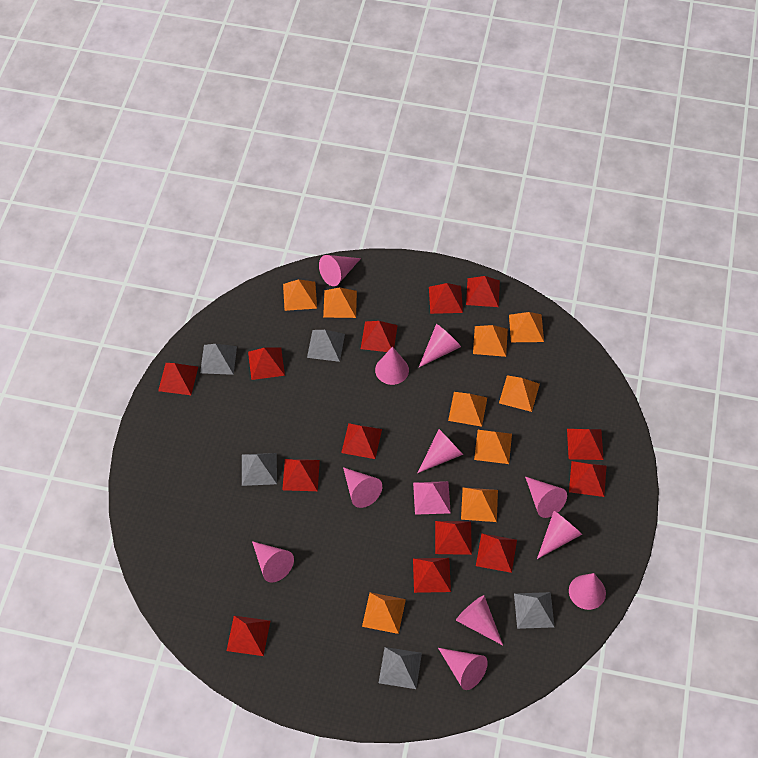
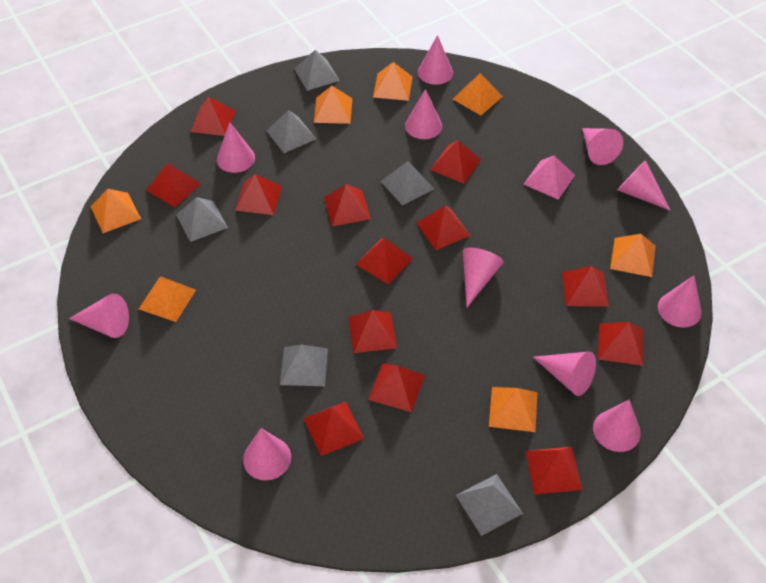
grey pyramid: [200,344,237,375] [242,453,277,486] [307,330,345,362] [379,647,422,689] [514,592,554,629] = 5 -> [176,197,228,242] [266,110,316,153] [280,344,328,386] [294,50,340,91] [380,161,434,206] [456,474,523,536] = 6
orange pyramid: [283,279,317,311] [323,287,357,318] [362,592,406,634] [448,392,487,427] [461,487,498,522] [473,325,508,357] [474,430,512,464] [499,375,540,412] [509,312,544,342] = 9 -> [90,189,141,233] [139,276,196,322] [314,86,352,124] [373,62,413,101] [453,73,503,115] [489,387,537,432] [610,234,656,277] = 7

